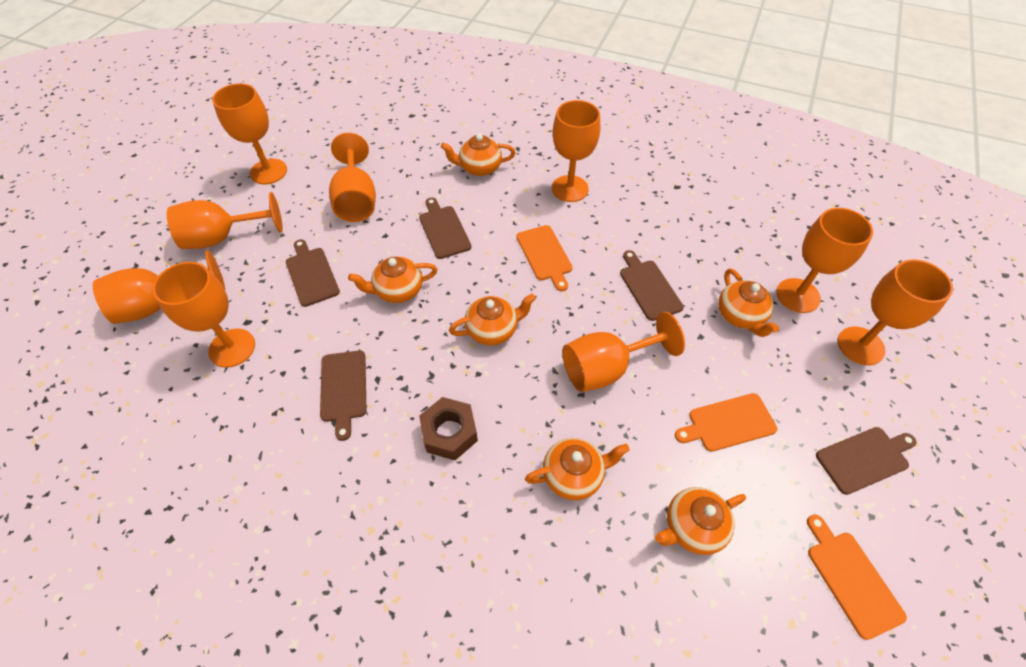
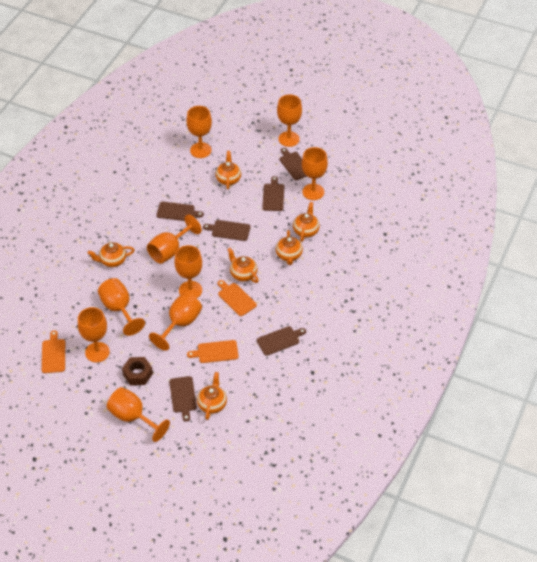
brown cutting board: [286,239,340,307] [320,350,366,441] [419,198,472,259] [620,250,684,321] [816,427,917,495] = 5 -> [156,202,204,221] [169,376,197,422] [203,220,251,241] [257,326,306,356] [262,176,284,211] [280,148,307,180] = 6

